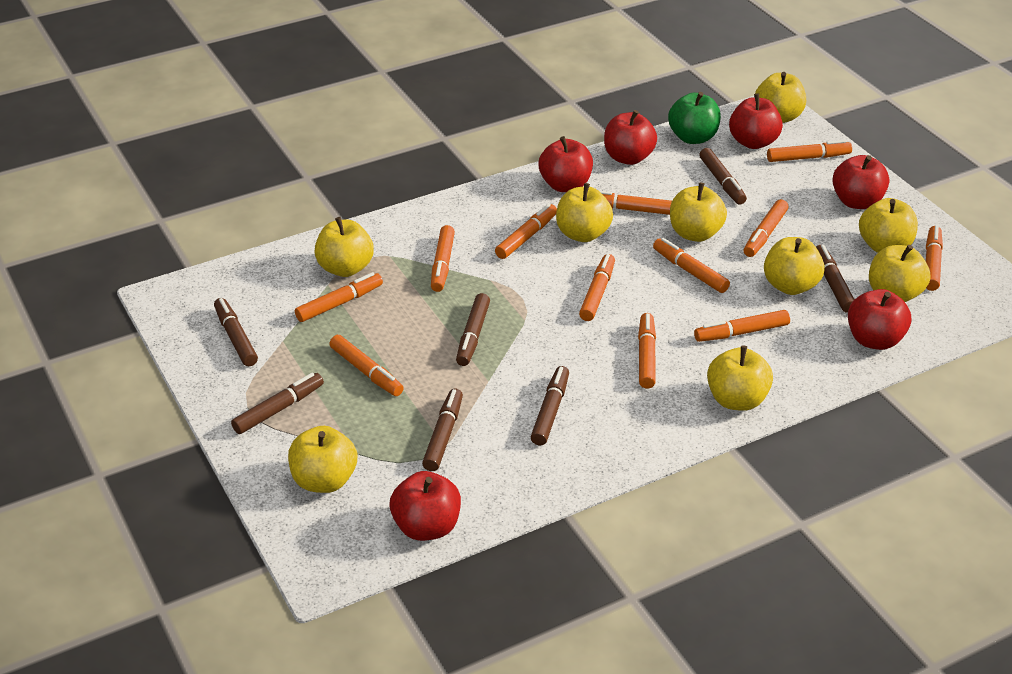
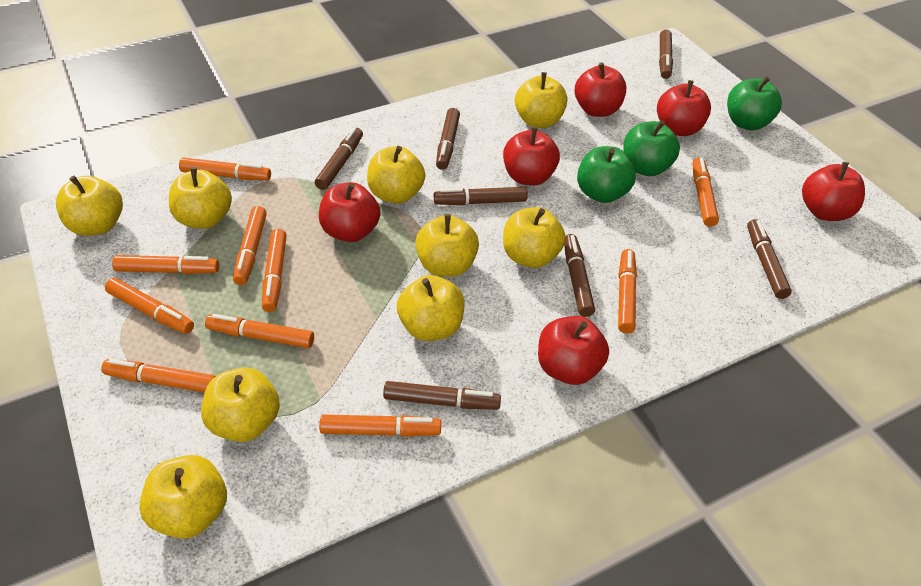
green apple: [668,92,721,144] = 1 -> [577,146,636,203] [623,120,680,176] [727,77,782,130] = 3
orange marker: [295,272,383,322] [329,335,404,396] [431,225,455,292] [495,204,557,259] [579,254,615,321] [598,190,672,215] [638,313,656,389] [653,238,730,293] [694,310,790,342] [744,199,789,257] [767,140,852,162] [926,226,943,291] = 12 -> [101,359,215,392] [105,278,194,334] [112,255,219,274] [179,158,271,181] [205,314,314,348] [233,206,267,285] [262,229,287,312] [319,415,441,437] [618,249,637,333] [693,157,719,227] = 10

